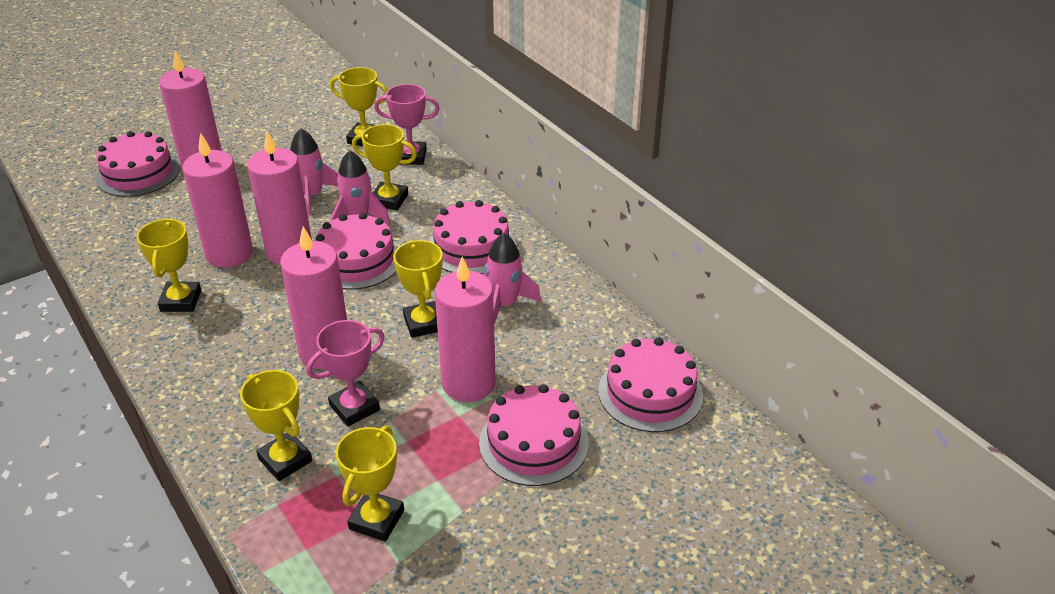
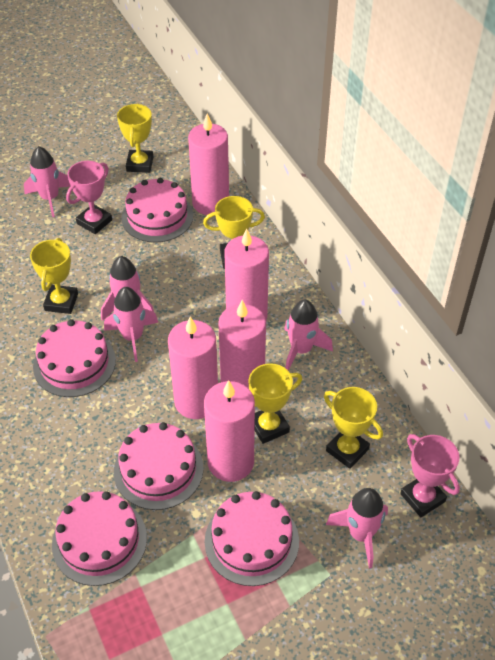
pink rocket: [290,128,338,215] [331,150,390,225] [482,233,541,324] = 3 -> [24,146,70,217] [101,256,154,321] [104,287,158,362] [284,300,333,370] [326,488,388,569] = 5
yellow trophy: [137,218,201,312] [240,370,312,481] [330,67,388,146] [336,425,404,542] [352,124,417,210] [393,240,443,338] = 6 -> [30,238,78,314] [117,103,153,173] [203,196,265,269] [248,363,302,444] [324,387,383,469] = 5

